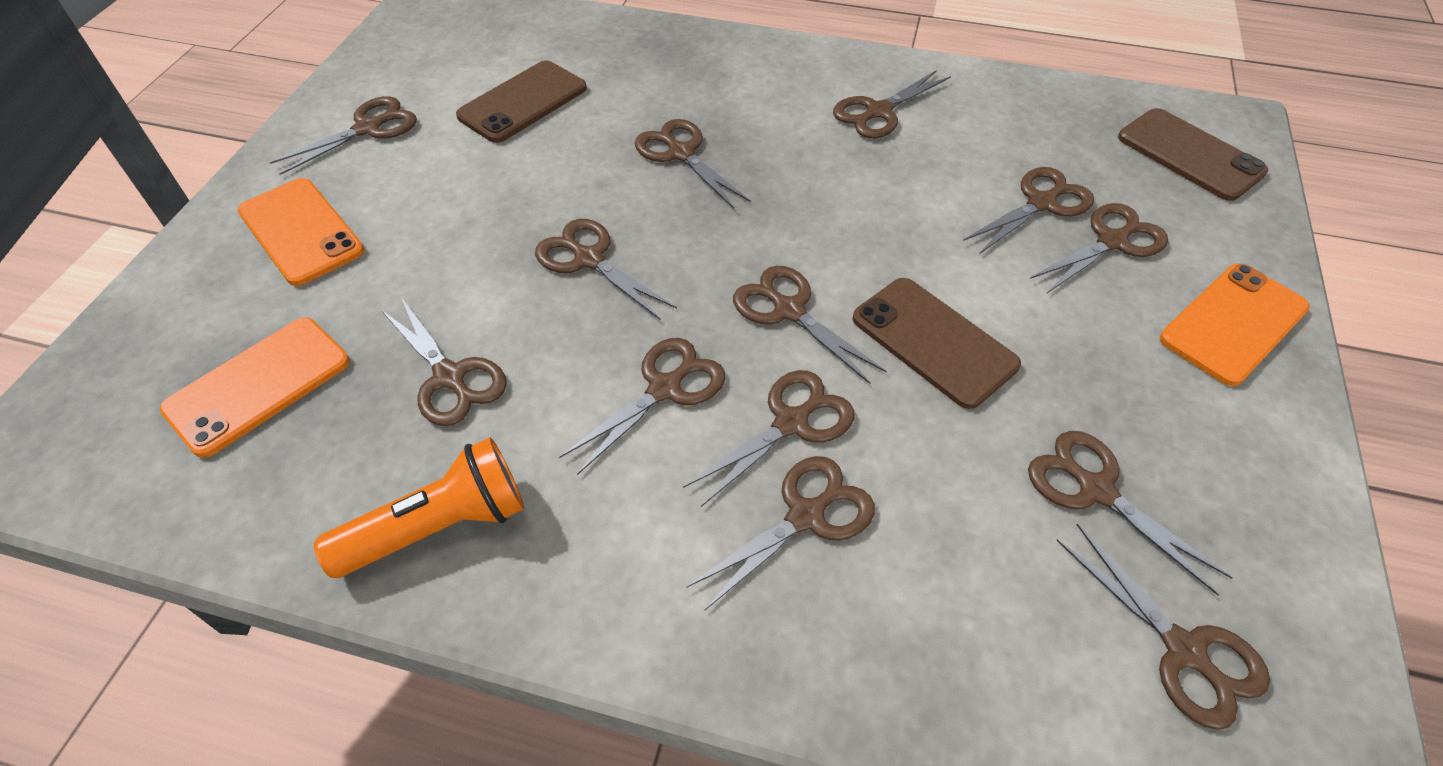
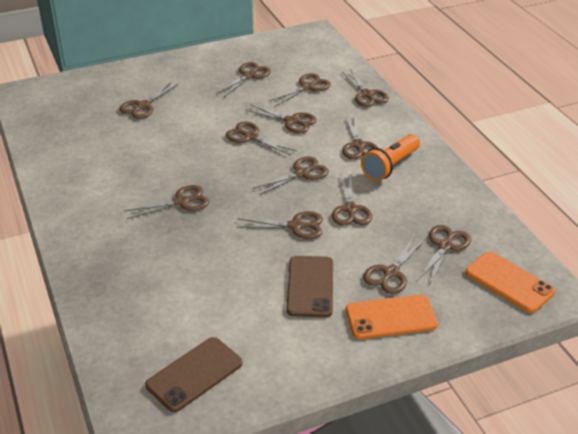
brown phone: [456,60,587,143] [852,278,1021,409] [1118,108,1268,201] = 3 -> [145,337,242,412] [287,256,333,317] = 2
orange phone: [160,317,350,458] [238,178,364,286] [1160,263,1310,386] = 3 -> [346,295,438,339] [465,251,555,313] = 2

